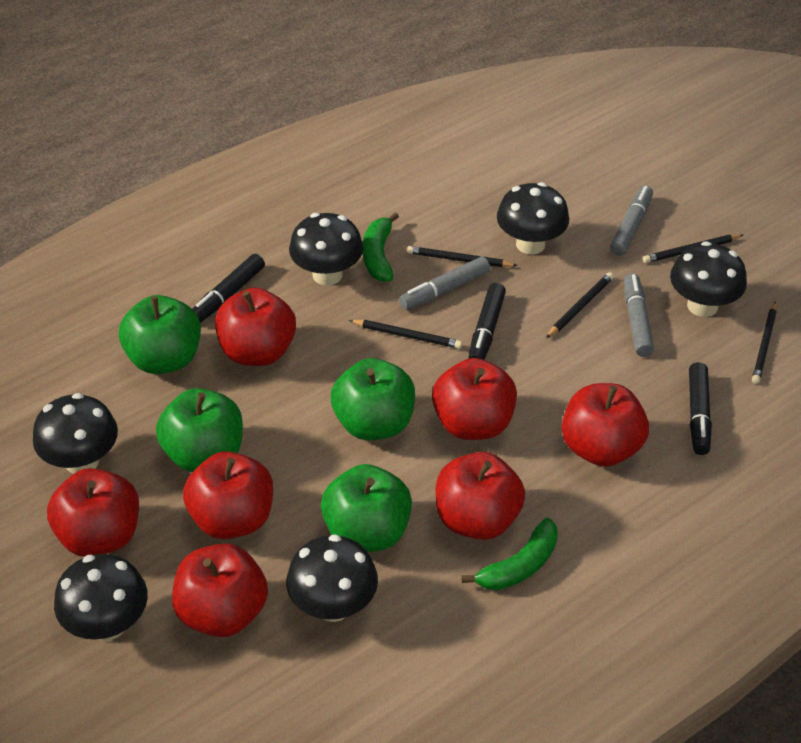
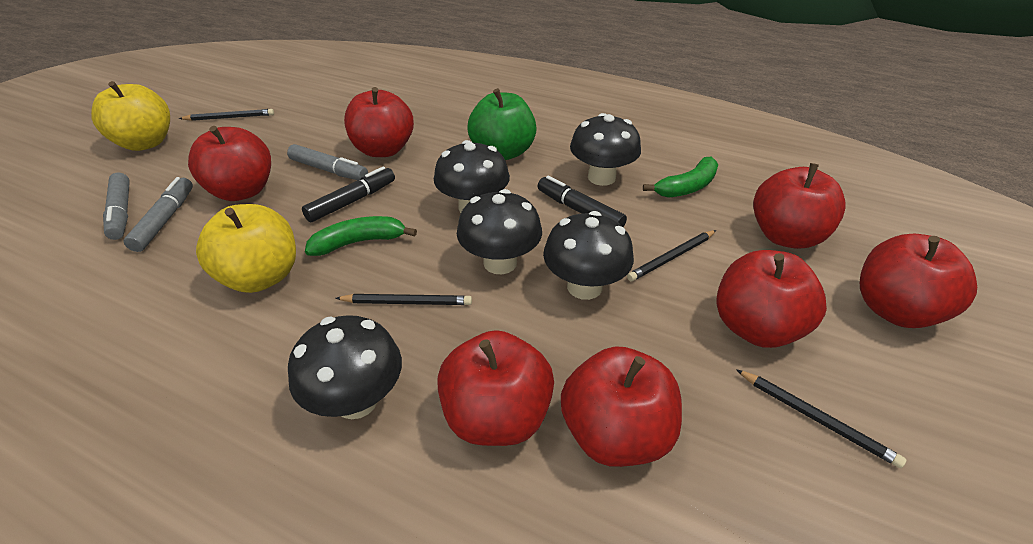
black marker: [192,254,265,323] [468,283,506,360] [689,362,712,455] = 3 -> [302,166,395,222] [538,176,627,227] = 2
black mushroom: [33,393,118,474] [54,554,148,641] [286,534,378,622] [289,213,363,286] [497,182,570,254] [670,241,747,317] = 6 -> [288,315,402,419] [434,140,510,213] [457,189,542,274] [543,211,634,300] [570,113,641,186] = 5
black pencil: [349,320,462,349] [407,246,518,267] [546,272,614,338] [643,234,743,263] [752,301,777,384] = 5 -> [179,109,274,121] [335,294,472,305] [627,230,716,281] [736,369,907,468] = 4
green apple: [119,295,201,374] [156,388,243,472] [321,464,412,552] [331,358,415,440] = 4 -> [467,88,537,160] = 1
yellow apple: none = 0 -> [91,81,170,151] [196,204,296,293] = 2

